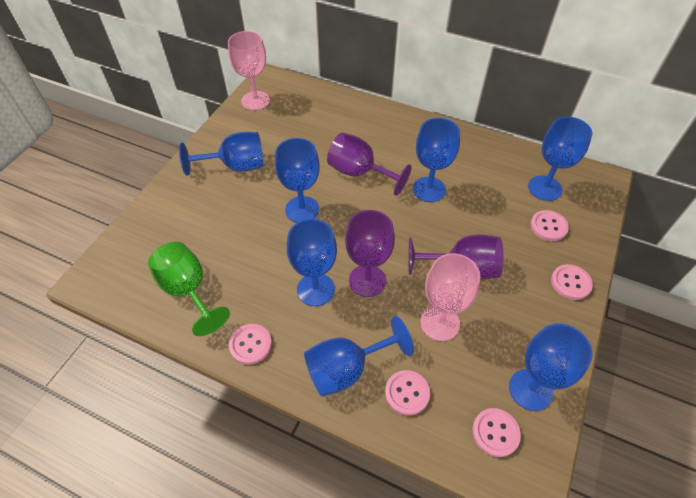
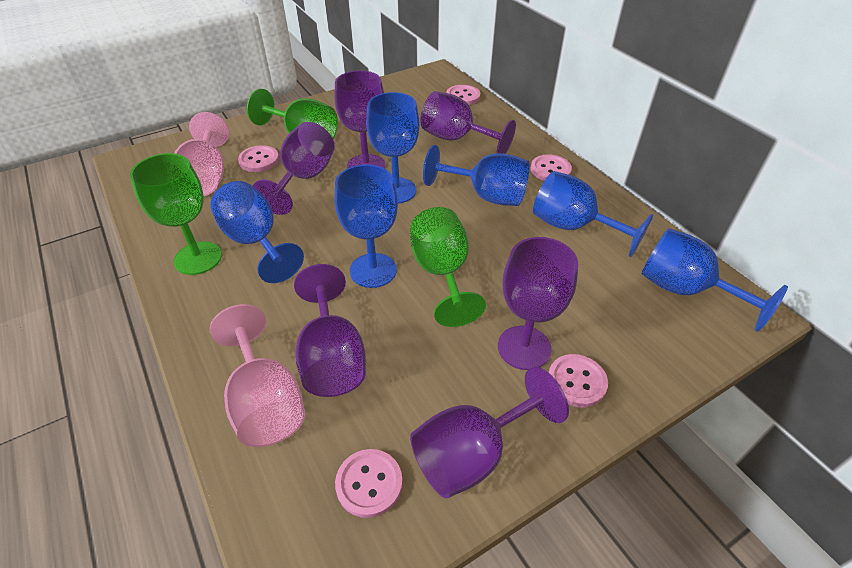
blue goblet: [179,132,263,176] [275,138,320,223] [287,219,337,306] [304,316,414,396] [413,118,460,202] [509,324,592,411] [528,117,592,201] = 7 -> [210,181,304,283] [334,164,398,288] [366,92,419,204] [423,145,530,206] [533,171,653,257] [641,228,788,332] = 6
green goblet: [148,242,230,336] = 1 -> [130,153,222,275] [247,89,338,138] [410,207,486,327] = 3
purple goblet: [327,132,411,196] [345,210,395,297] [408,234,504,279] = 3 -> [253,122,335,215] [294,264,366,397] [335,70,385,168] [410,367,569,498] [420,91,516,154] [498,237,578,370] = 6

